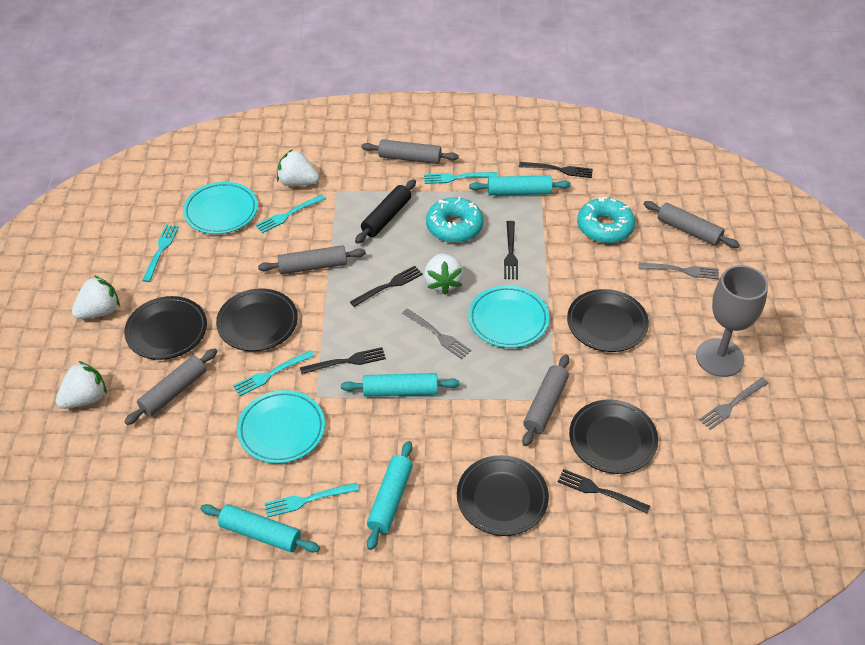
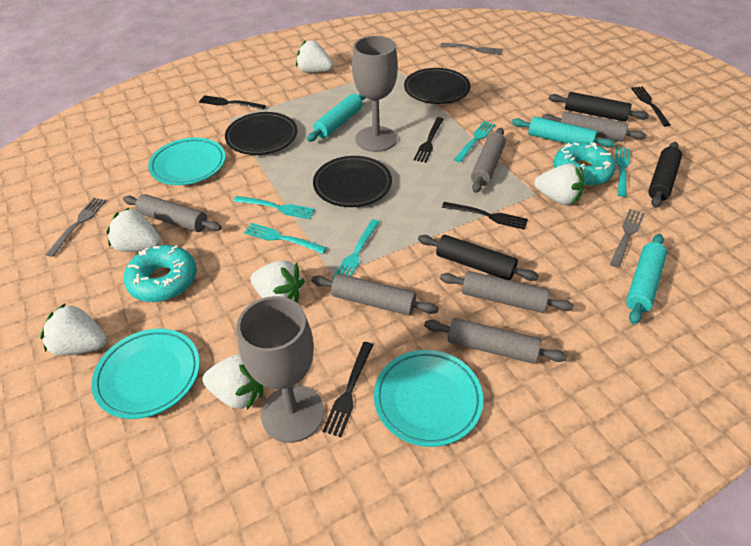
black plate: [124,296,207,360] [216,288,298,351] [457,455,549,536] [567,289,649,352] [569,399,658,474] = 5 -> [225,112,297,155] [313,156,392,207] [404,68,470,104] = 3
black rolling pin: [355,179,416,244] = 1 -> [418,235,539,281] [549,92,649,122] [648,142,682,208] = 3
grey goblet: [696,265,768,377] = 1 -> [237,296,324,443] [352,36,398,152] = 2
grey rolling pin: [124,348,217,425] [258,245,366,274] [361,139,459,164] [522,355,569,446] [644,201,740,248] = 5 -> [123,194,222,232] [311,274,439,316] [424,318,567,364] [440,271,574,313] [471,128,506,193] [542,112,646,142] = 6
turquoise rolling pin: [200,504,320,553] [341,373,460,397] [367,441,413,550] [469,176,571,195] = 4 -> [307,93,366,142] [512,117,615,148] [626,234,667,325] = 3
white strawberry: [56,361,107,409] [72,275,120,319] [277,150,319,186] [424,253,464,295] = 4 -> [40,303,107,356] [106,207,161,252] [203,354,263,410] [251,260,305,303] [296,40,333,73] [534,164,584,205] = 6

